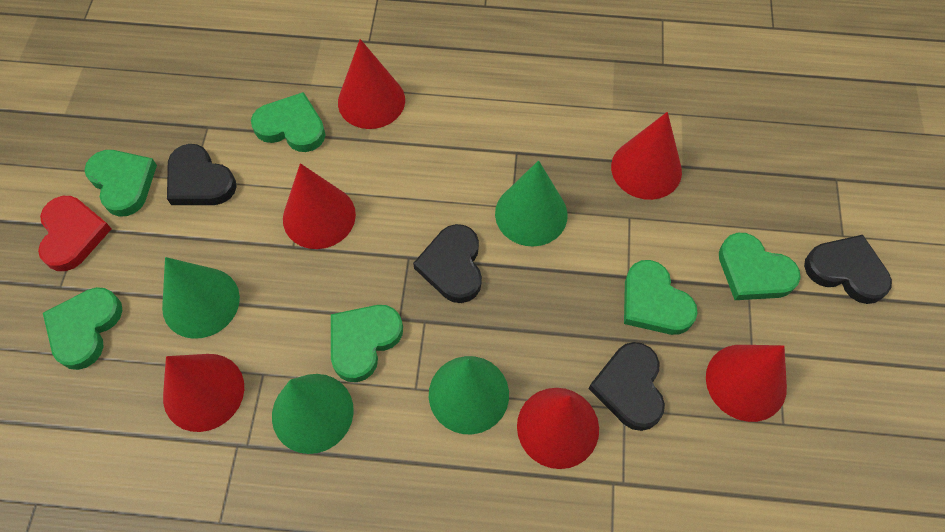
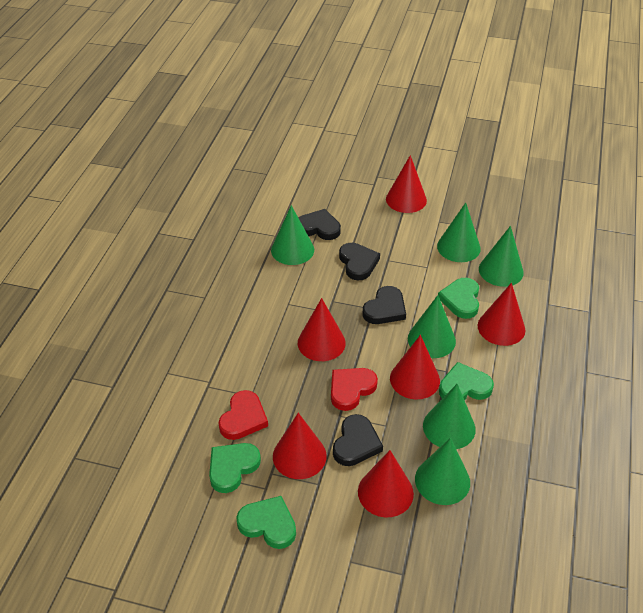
green cone: [162,257,240,339] [272,374,354,454] [429,356,509,434] [495,160,568,247] = 4 -> [271,205,314,265] [408,295,456,358] [415,438,470,505] [423,384,476,449] [437,203,481,262] [479,226,524,287] = 6
green heart: [43,287,122,370] [85,150,157,217] [251,92,326,152] [331,305,403,382] [624,260,698,335] [719,233,801,300] = 6 -> [209,443,261,493] [236,496,296,549] [438,278,479,319] [439,362,494,400] = 4
red heart: [38,196,111,271] = 1 -> [218,390,268,440] [331,368,378,411] = 2

